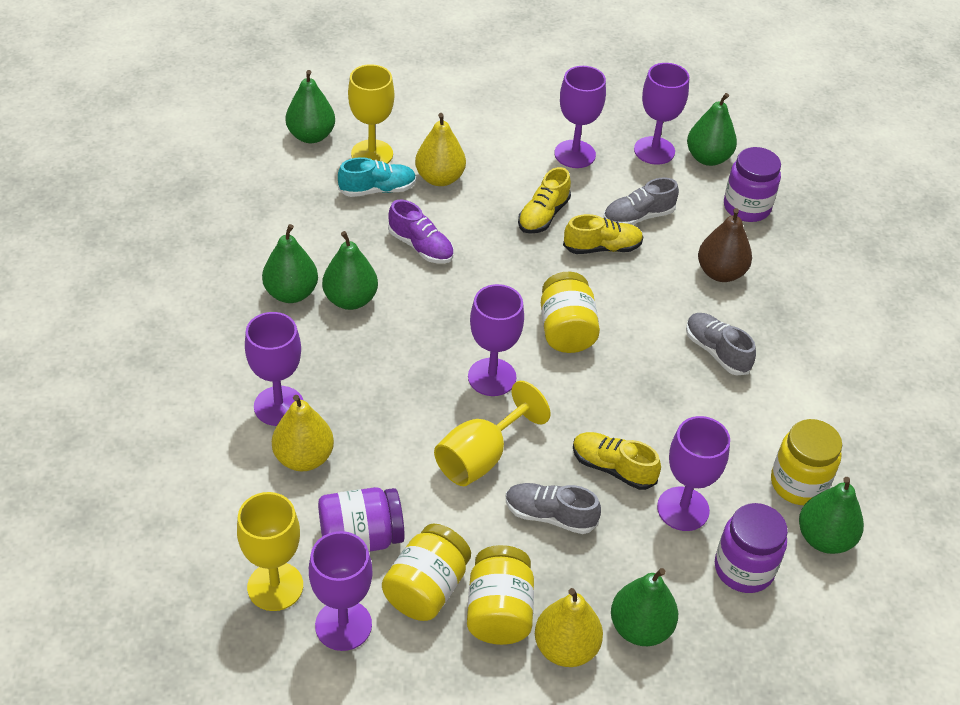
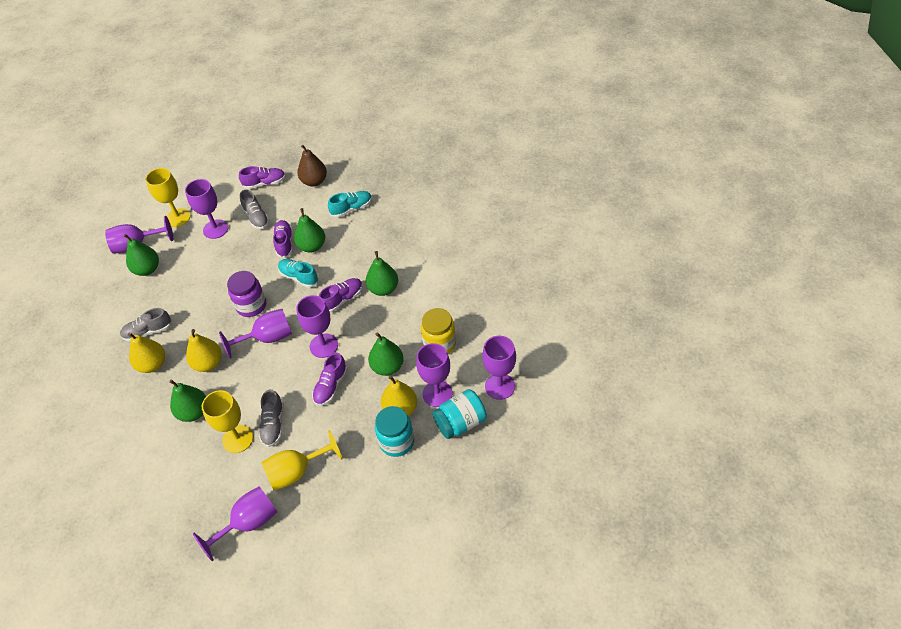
green pear: [262,224,318,303] [285,70,335,143] [322,231,378,310] [611,568,678,646] [687,93,737,166] [799,477,864,554] = 6 -> [124,234,159,276] [169,379,206,422] [294,208,325,252] [366,251,398,296] [368,332,404,376] = 5
purple goblet: [245,312,303,426] [309,531,373,651] [468,284,524,396] [554,66,606,168] [634,63,689,165] [657,416,730,531] = 6 -> [105,216,173,254] [185,179,228,239] [193,486,277,561] [219,309,292,358] [296,295,338,358] [416,343,453,407] [482,336,516,400] = 7
purple jar: [318,487,405,552] [715,503,788,593] [724,147,781,222] = 3 -> [227,271,266,317] = 1
purple shoe: [388,200,454,264] = 1 -> [239,166,286,189] [273,220,293,258] [312,353,348,406] [319,278,363,313] = 4
turquoise jar: none = 0 -> [375,406,414,457] [432,389,487,439] = 2
turquoise shoe: [338,157,416,197] = 1 -> [278,259,319,288] [328,191,372,218] = 2
yellow jar: [382,524,471,621] [467,545,534,645] [541,272,600,353] [771,419,842,505] = 4 -> [421,308,456,354] = 1
yellow shoe: [518,167,571,233] [563,214,643,254] [573,432,661,490] = 3 -> none = 0

